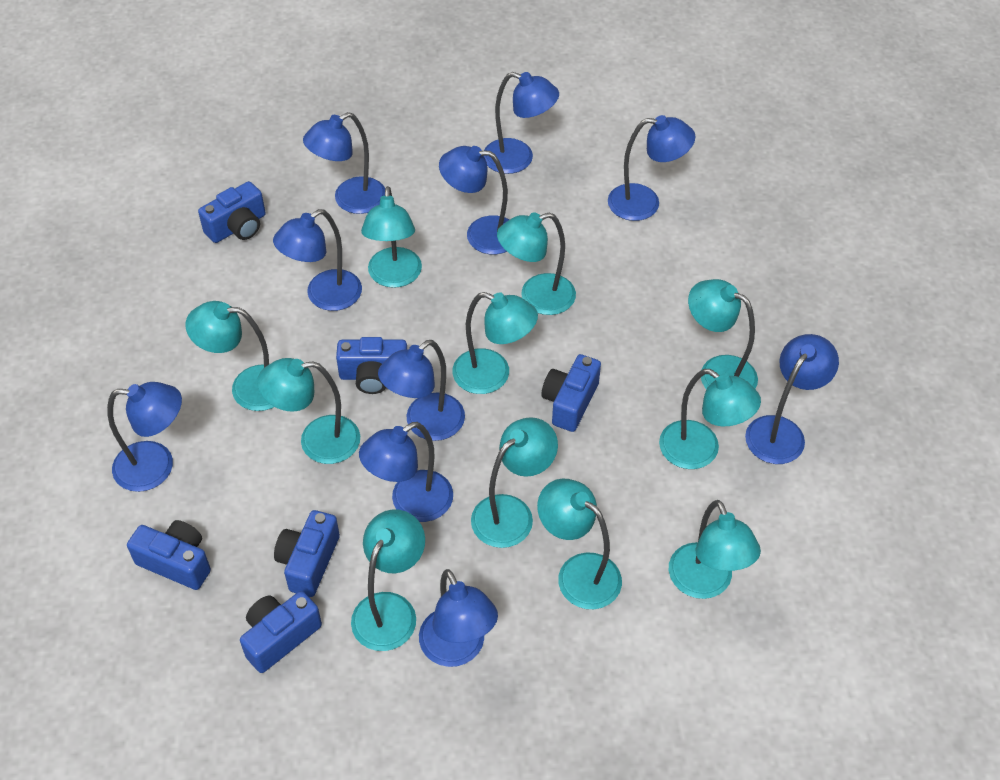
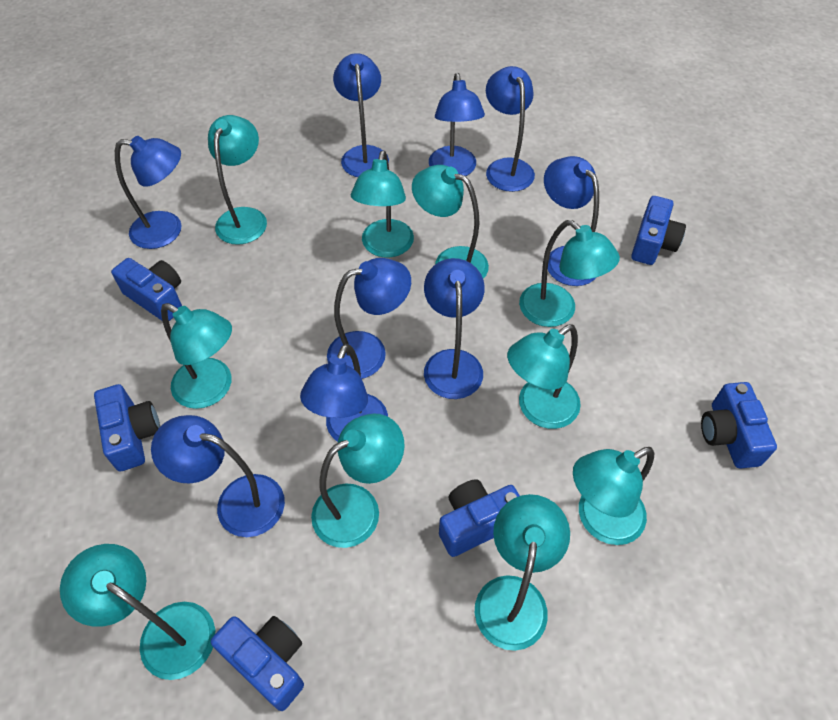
blue lamp: [107,382,182,492] [273,209,362,311] [303,112,385,214] [359,422,453,522] [378,340,465,441] [419,569,498,667] [439,146,509,254] [484,72,559,174] [608,115,695,221] [745,334,839,464] = 10 -> [115,136,181,249] [151,415,285,537] [300,344,388,442] [327,258,411,379] [333,53,389,177] [424,258,485,399] [429,73,485,176] [486,66,535,192] [544,156,599,286] = 9
turquoise lamp: [185,301,274,411] [257,358,360,464] [351,509,425,651] [361,186,422,288] [453,292,538,394] [471,417,558,548] [497,212,576,315] [537,478,622,609] [659,369,761,469] [669,500,761,599] [688,279,758,390] = 11 -> [60,544,215,680] [161,303,232,409] [208,115,267,245] [311,413,405,548] [351,151,414,258] [412,165,489,279] [475,494,570,651] [507,324,581,429] [519,220,620,327] [573,447,654,545] = 10

